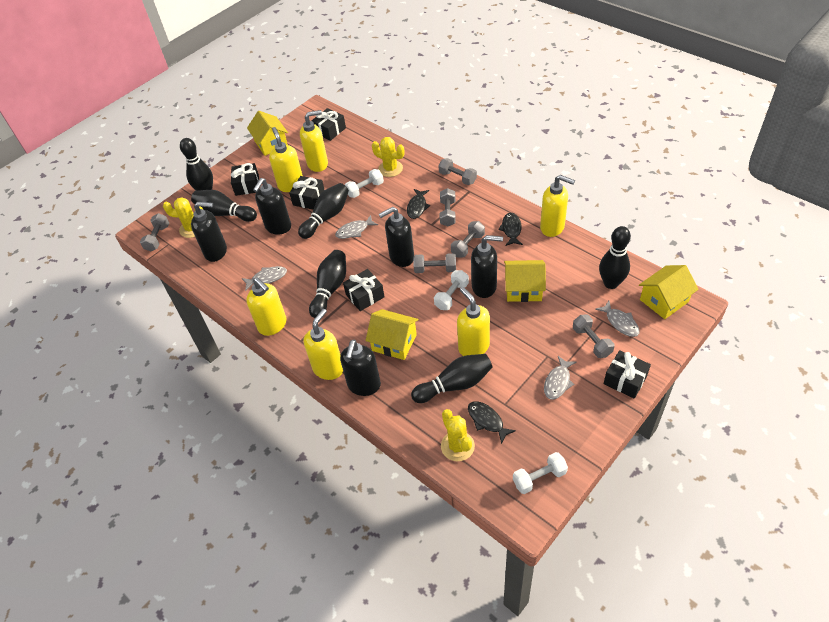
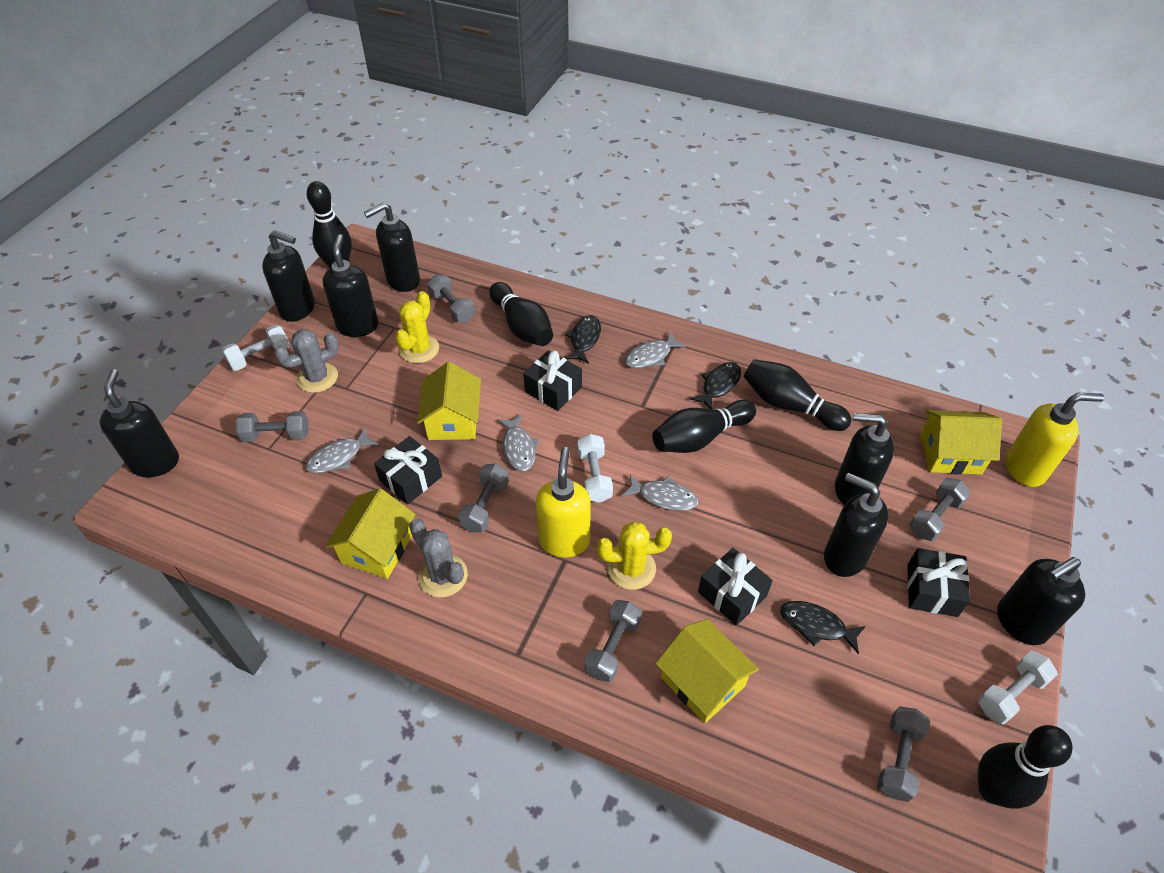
black bowling pin: [180,138,213,191] [191,190,257,222] [298,183,349,239] [309,250,346,318] [411,354,493,403] [599,226,631,289] = 6 -> [307,181,352,269] [489,282,553,346] [652,400,756,453] [744,359,852,431] [978,725,1073,809] = 5
black gift: [231,163,259,196] [289,176,325,210] [312,108,346,141] [343,269,384,311] [604,350,651,399] = 5 -> [374,436,442,504] [523,350,582,411] [698,548,773,626] [907,548,970,617] = 4
black soap dispenser: [191,202,227,262] [253,178,291,235] [340,340,381,396] [379,207,414,267] [471,235,503,298] = 5 -> [100,369,179,477] [262,230,315,322] [323,234,379,337] [364,202,420,292] [824,473,889,577] [835,413,894,505] [997,557,1085,645] = 7
grey cactus: none = 0 -> [274,329,339,393] [409,519,468,597] = 2
yellow cactus: [163,197,203,238] [372,137,405,177] [441,409,475,461] = 3 -> [395,291,439,363] [597,521,672,590] = 2
yellow soap dispenser: [246,277,287,336] [269,127,303,192] [300,110,328,172] [303,309,343,380] [457,287,490,356] [540,175,575,237] = 6 -> [536,447,591,557] [1005,393,1104,487] = 2

